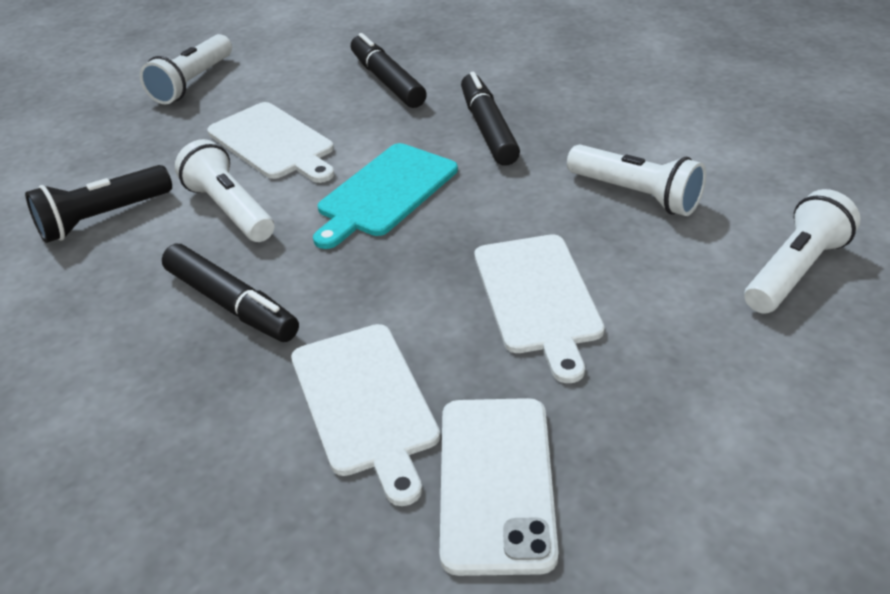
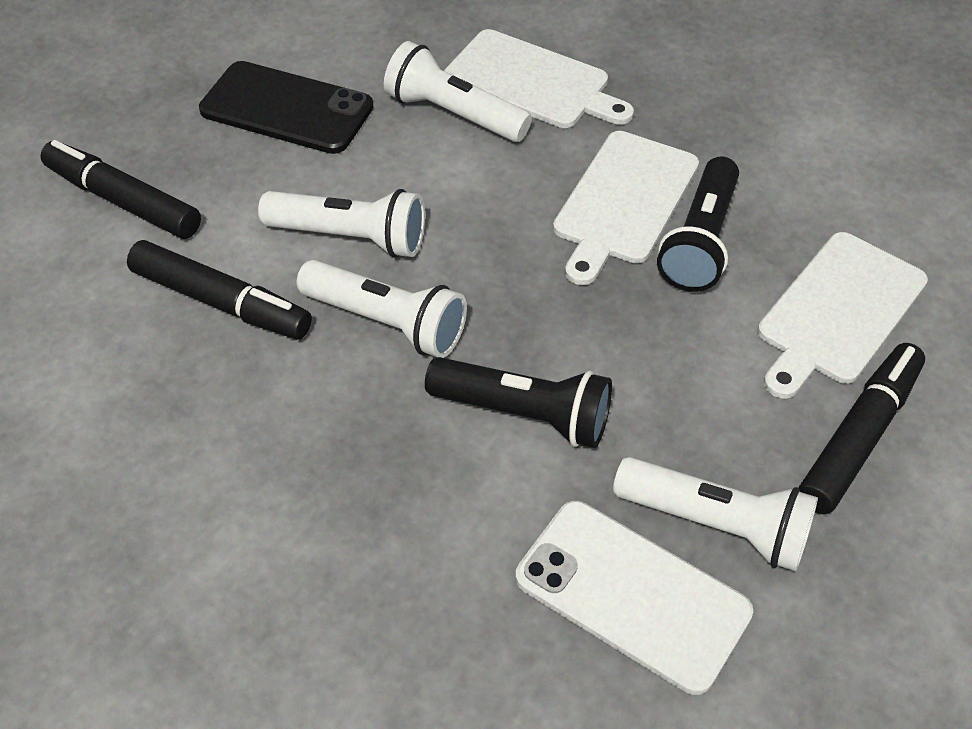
black flashlight: [25,165,172,243] = 1 -> [425,357,612,448] [657,157,739,292] = 2
black phone: none = 0 -> [199,61,373,154] = 1
turquoise cutting board: [313,143,458,249] = 1 -> none = 0

